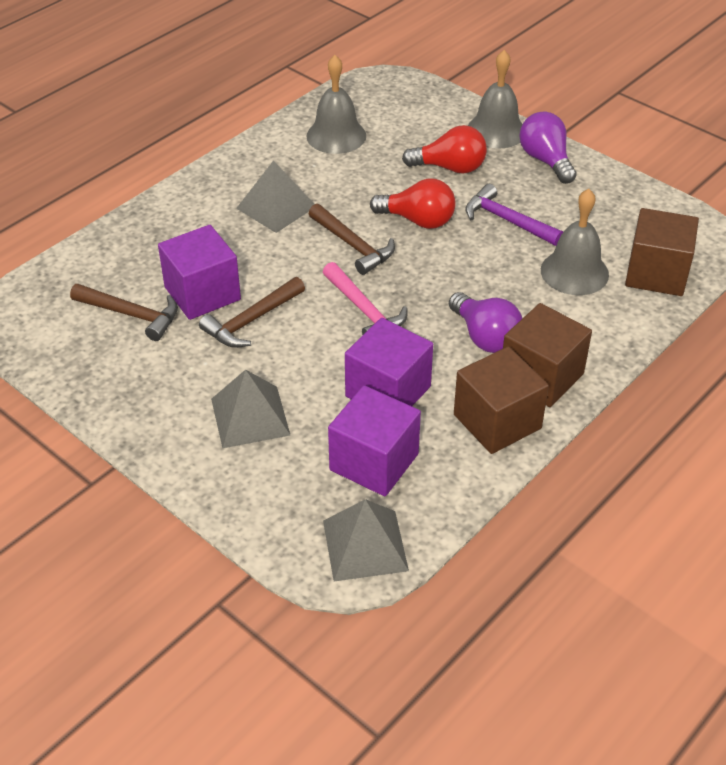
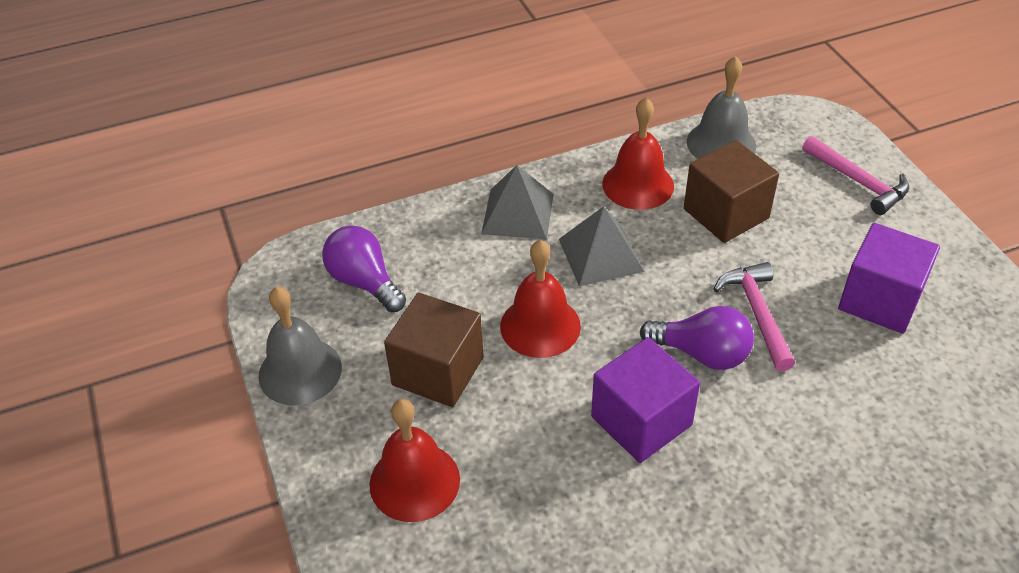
brown cube: [454,347,549,454] [503,303,592,407] [625,208,699,296] = 3 -> [384,293,484,407] [684,140,779,243] = 2
brown hammer: [70,284,178,341] [199,277,305,348] [308,204,395,275] = 3 -> none = 0
grey bell: [306,55,366,154] [468,50,522,149] [541,189,609,295] = 3 -> [259,286,342,406] [687,56,756,159] = 2
grey pyramid: [211,370,290,448] [236,161,315,233] [323,499,409,582] = 3 -> [481,165,554,239] [559,206,644,286] = 2
pink hammer: [323,262,407,335] = 1 -> [714,262,795,371] [802,136,909,215] = 2
purple cube: [158,225,241,320] [328,385,421,496] [345,318,433,406] = 3 -> [591,337,700,463] [838,223,940,334] = 2
purple hammer: [465,184,563,246] = 1 -> none = 0
red bell: none = 0 -> [369,399,460,522] [500,240,581,358] [602,98,674,210] = 3
red light bulb: [370,179,456,229] [402,125,487,174] = 2 -> none = 0

